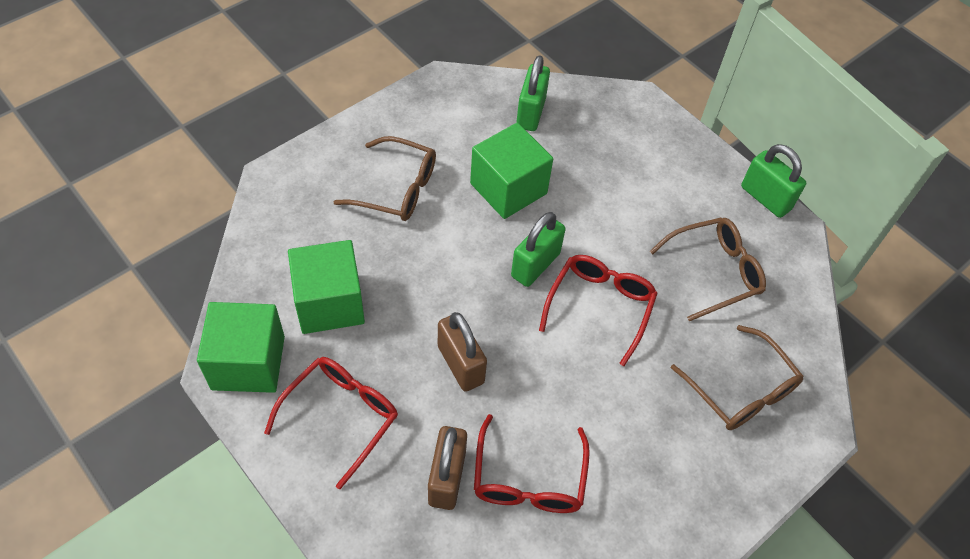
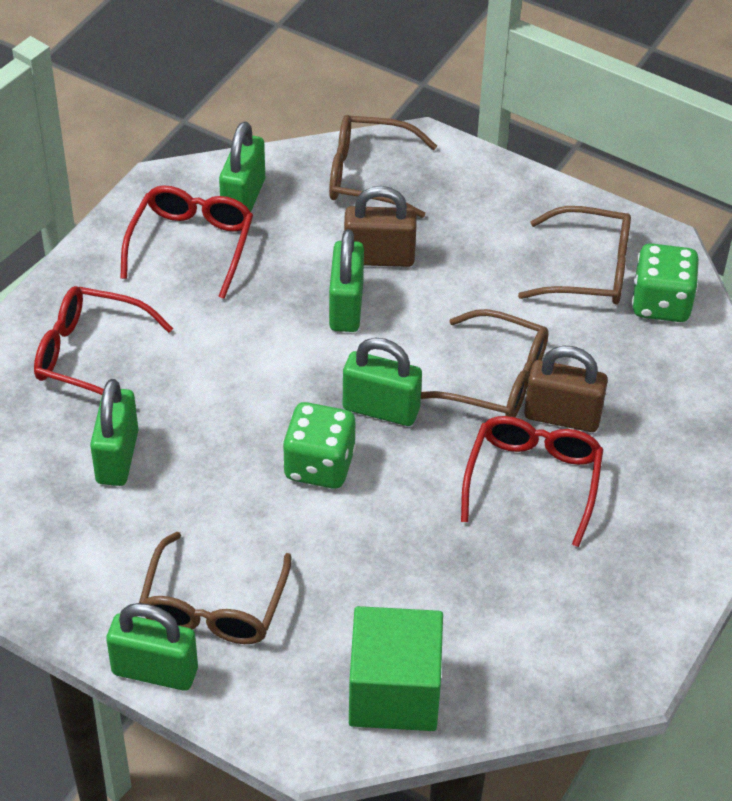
brown glasses: [334,136,436,221] [650,218,766,321] [671,325,804,430] = 3 -> [139,532,292,644] [329,115,437,218] [421,309,549,417] [518,206,631,304] = 4
green cube: [197,302,285,393] [288,240,365,334] [470,123,553,219] = 3 -> [349,606,443,731] = 1
green dice: none = 0 -> [282,402,356,489] [632,243,699,322] = 2
green padlock: [511,212,566,287] [516,55,550,131] [741,144,806,218] = 3 -> [90,379,138,486] [106,603,198,691] [219,121,265,212] [329,229,364,332] [343,338,422,426] = 5

